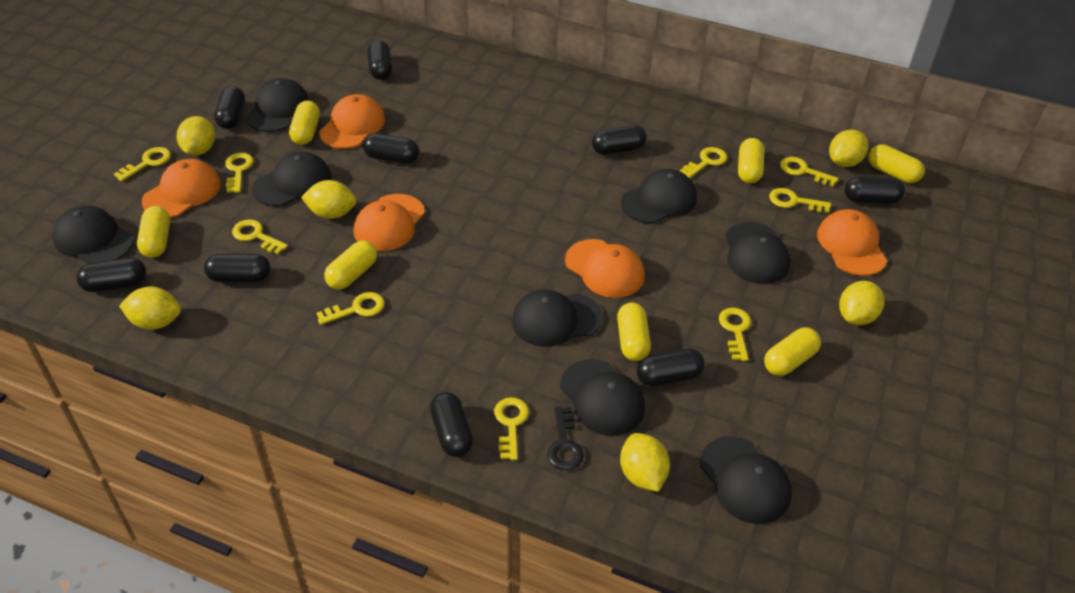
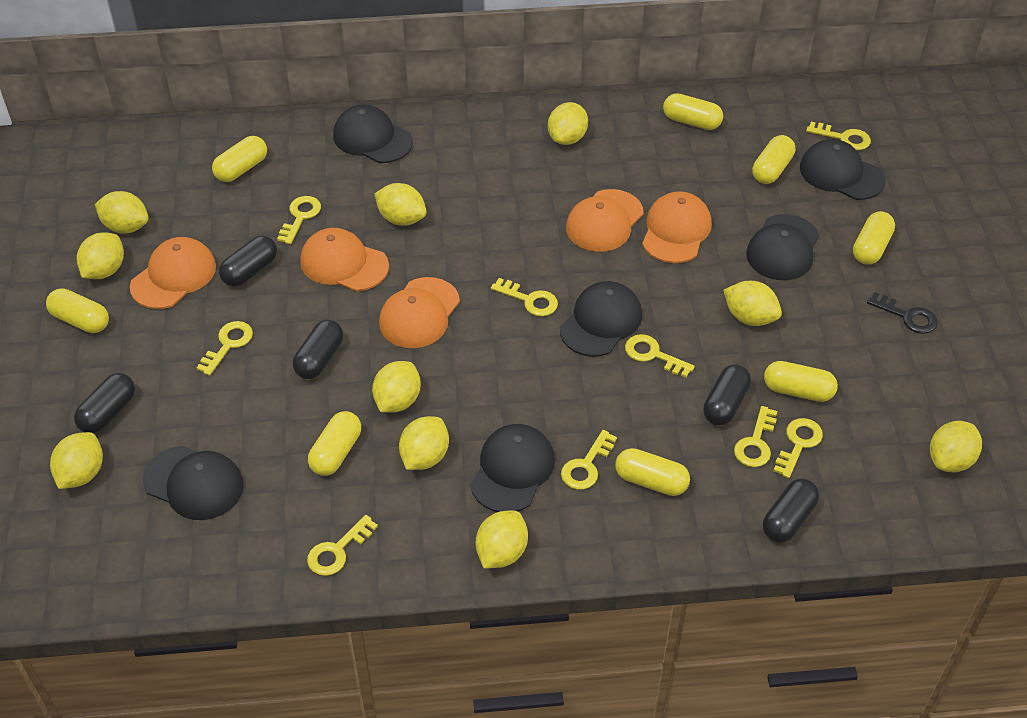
black cap: [53,205,134,264] [246,78,309,132] [252,151,332,206] [512,289,602,347] [560,359,645,436] [621,169,697,224] [700,436,792,524] [726,222,790,284] = 8 -> [143,446,244,520] [333,105,413,163] [470,424,555,512] [560,281,642,357] [746,214,819,280] [800,139,885,200] = 6
black capsule: [76,258,146,292] [204,254,270,282] [214,86,245,129] [363,133,419,164] [367,40,392,80] [430,392,473,457] [592,125,647,155] [637,348,705,387] [845,177,905,204] = 9 -> [74,373,135,434] [219,235,277,287] [293,320,343,379] [703,365,751,425] [763,478,819,543] = 5
yellow capsule: [137,206,170,258] [289,101,320,145] [324,240,377,290] [617,302,651,361] [738,138,764,183] [764,327,821,376] [868,144,924,183] = 7 -> [46,288,109,333] [212,136,267,182] [308,411,361,476] [615,448,690,496] [663,93,723,130] [752,135,795,184] [764,361,838,402] [853,211,895,265] = 8
yellow lemon: [119,287,181,330] [177,116,215,155] [301,180,357,219] [620,433,670,492] [829,130,869,167] [839,281,884,325] = 6 -> [50,432,103,489] [77,232,124,279] [95,191,149,233] [372,361,421,412] [374,183,427,226] [399,416,449,470] [476,511,528,569] [548,102,588,145] [723,281,782,326] [930,421,982,472] = 10

